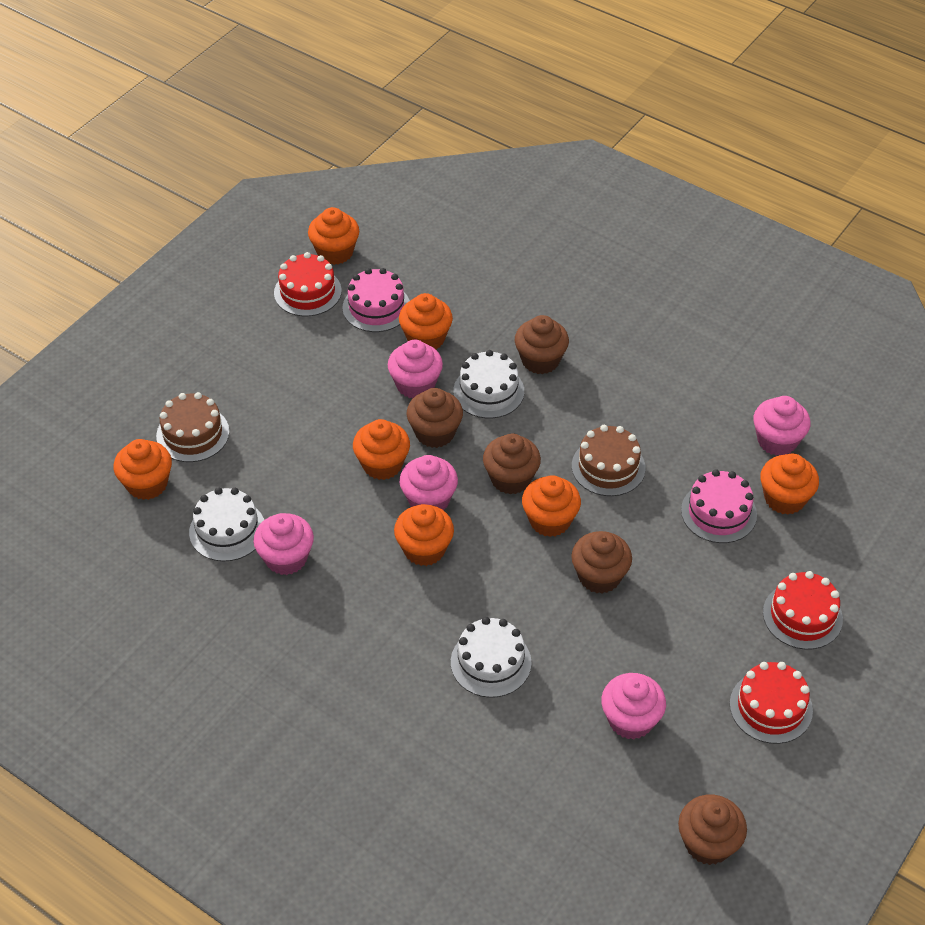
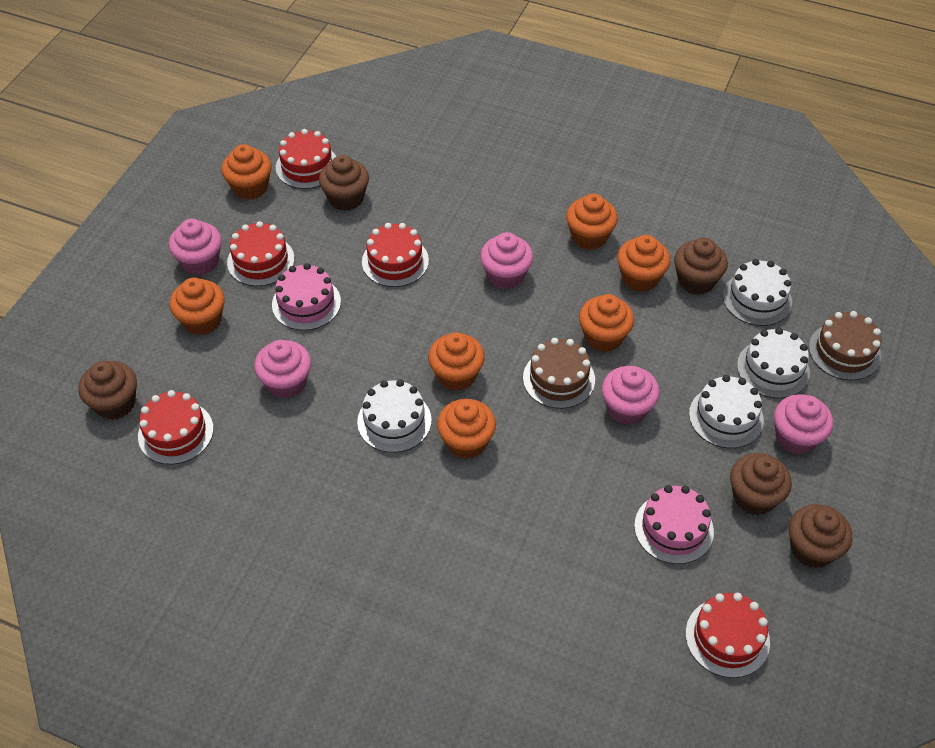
red cake: [274,252,342,316] [730,662,813,744] [763,571,843,650] = 3 -> [138,390,213,465] [227,221,294,286] [276,129,336,189] [362,223,429,287] [685,593,770,678] = 5
white cake: [189,487,264,562] [451,617,531,698] [453,350,524,418] = 3 -> [357,379,432,453] [689,375,764,448] [723,259,792,326] [737,328,810,399] = 4

